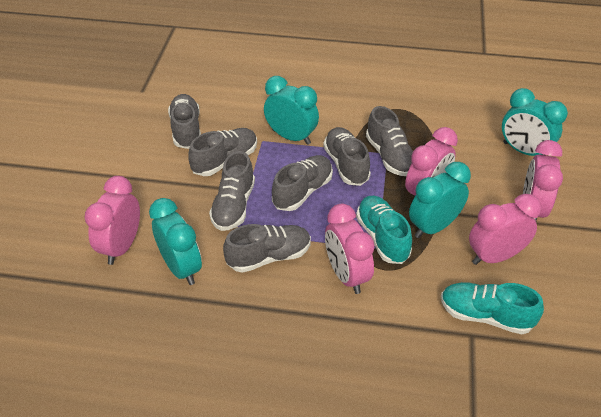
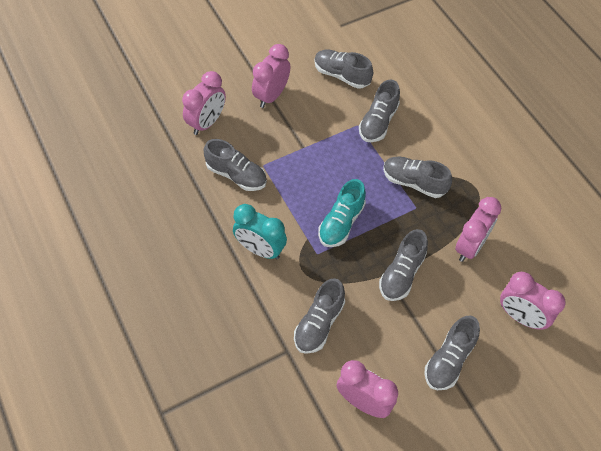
turquoise clock: [149,198,202,285] [264,76,319,145] [409,162,471,238] [502,88,568,156] = 4 -> [233,204,287,259] = 1
turquoise shoe: [356,196,412,264] [441,282,544,334] = 2 -> [318,179,366,247] = 1

